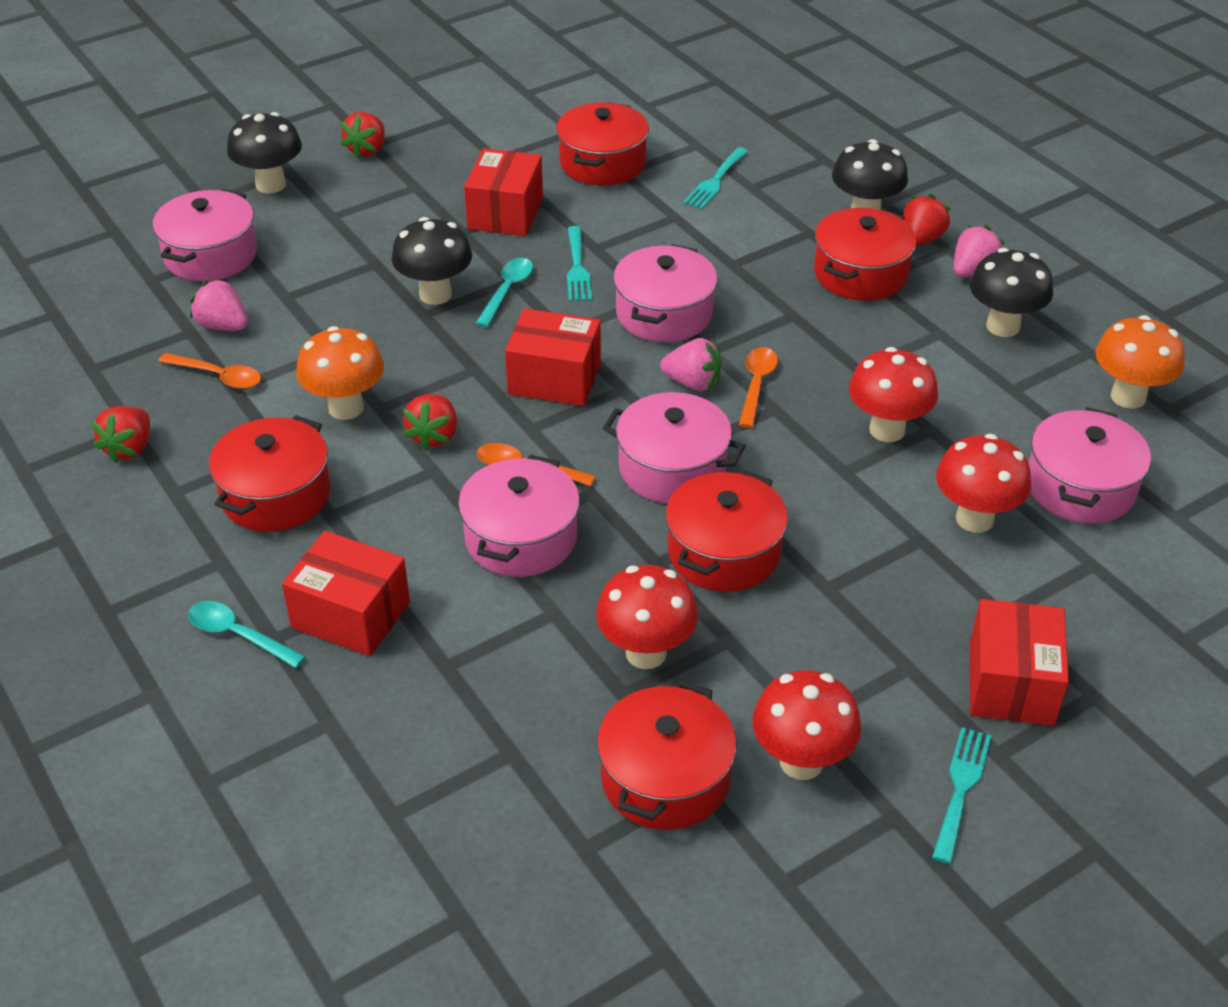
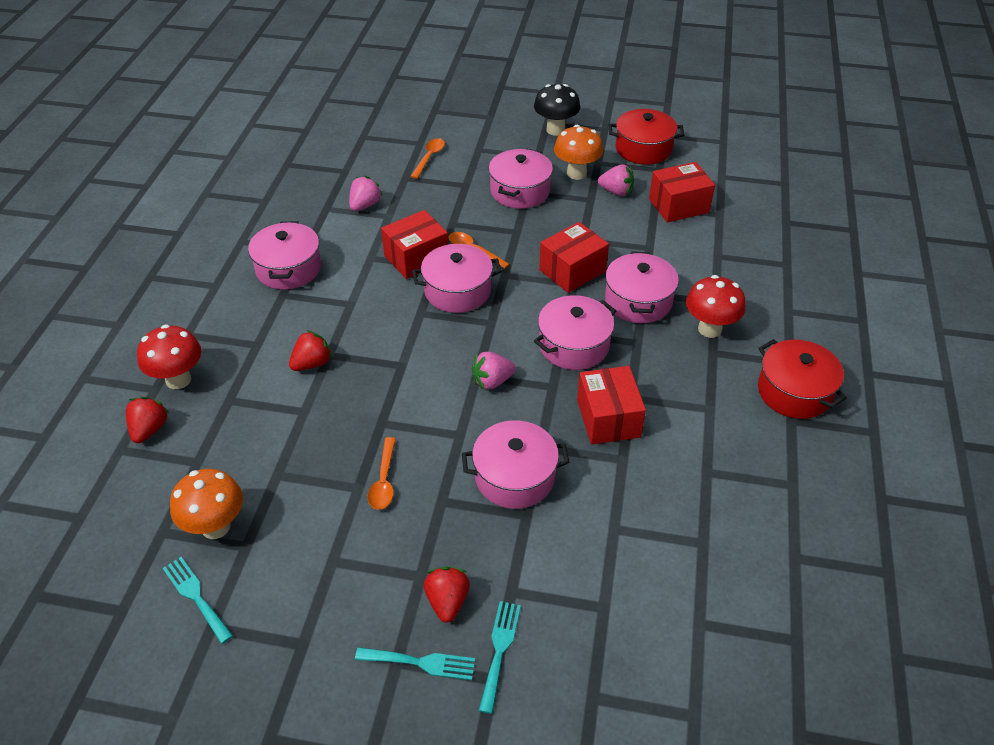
black mushroom: [227,112,302,194] [391,217,472,305] [832,139,908,210] [970,248,1053,337] = 4 -> [534,84,581,136] = 1
pink pot: [153,189,257,281] [458,455,580,577] [603,392,745,503] [613,244,717,342] [1029,407,1151,524] = 5 -> [248,221,321,290] [412,244,502,313] [462,420,569,509] [489,149,553,209] [534,295,616,370] [605,251,679,323] = 6
red mushroom: [596,565,698,669] [752,670,861,780] [849,347,938,442] [936,434,1031,533] = 4 -> [137,324,201,389] [686,275,746,338] = 2
red pot: [209,415,331,532] [556,102,649,185] [597,680,737,830] [666,470,788,592] [814,208,917,301] = 5 -> [609,109,684,165] [758,339,847,419] = 2
red strawberry: [91,406,150,463] [341,112,385,159] [403,394,457,451] [903,194,951,247] = 4 -> [126,397,169,443] [289,330,333,371] [424,567,470,622] = 3
turquoise spoon: [188,601,306,668] [475,258,533,327] = 2 -> none = 0

